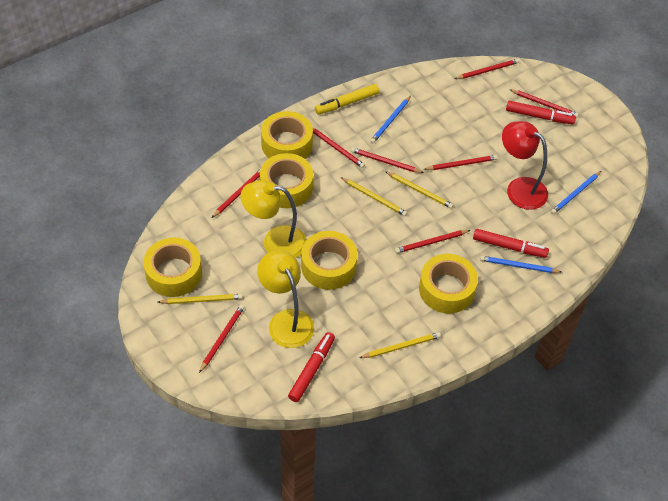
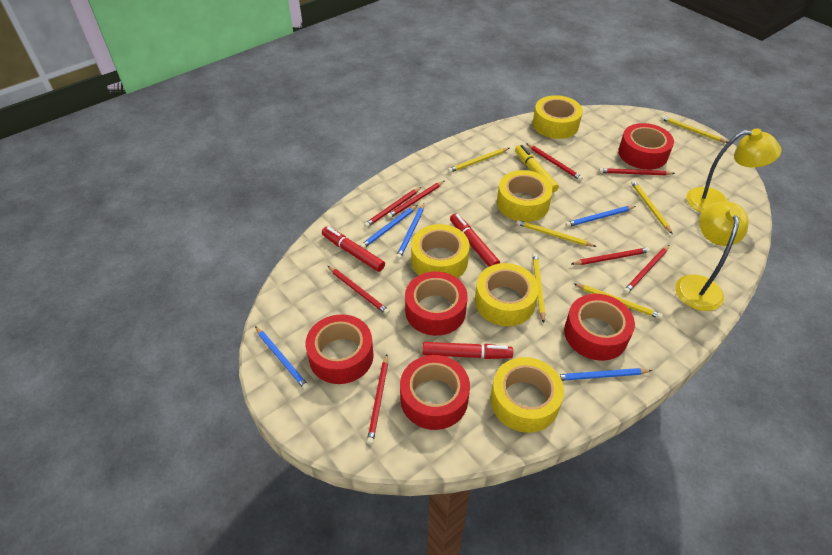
blue pencil: [370,96,411,144] [480,256,561,273] [551,171,601,214] = 3 -> [255,326,309,390] [360,205,418,248] [396,203,424,259] [558,368,652,381] [565,206,636,227] = 5
red lamp: [502,121,548,210] = 1 -> none = 0
red tape: none = 0 -> [306,314,374,384] [400,355,470,430] [405,272,468,336] [564,294,635,361] [618,123,674,170] = 5
yellow pencil: [158,294,243,304] [341,177,407,216] [359,332,441,358] [385,171,453,209] = 4 -> [448,148,509,173] [516,220,597,247] [532,253,545,323] [573,283,663,319] [631,180,672,234] [661,116,728,143] = 6

